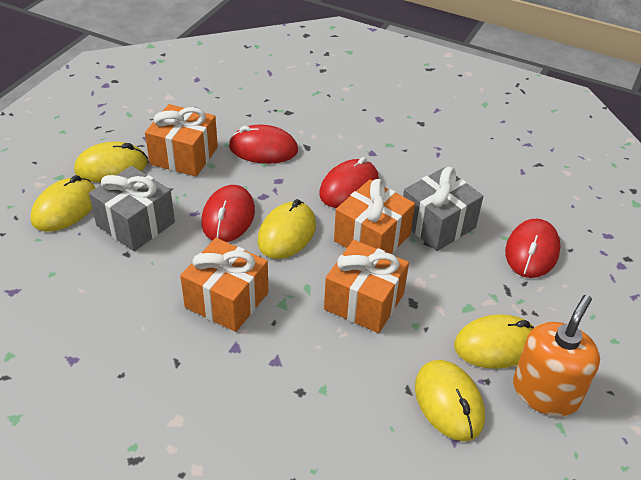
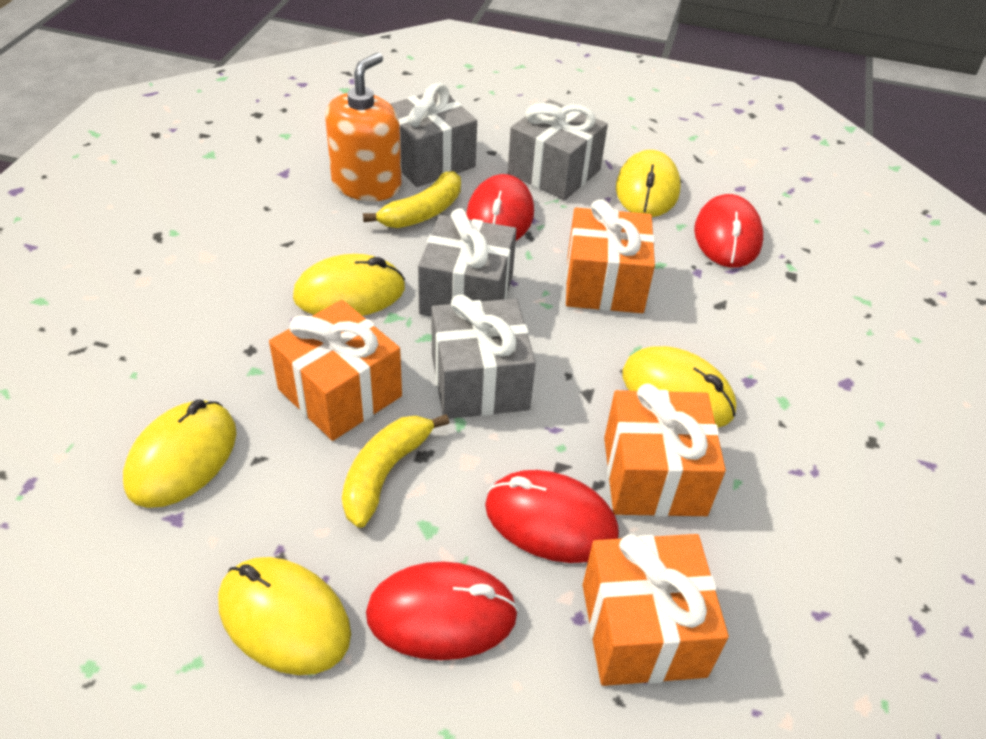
grey gift: [89,166,175,251] [403,167,483,251] = 2 -> [390,83,477,187] [418,208,517,317] [432,294,536,419] [508,99,608,200] = 4
yellow banana: none = 0 -> [342,414,449,528] [363,171,461,228] = 2

